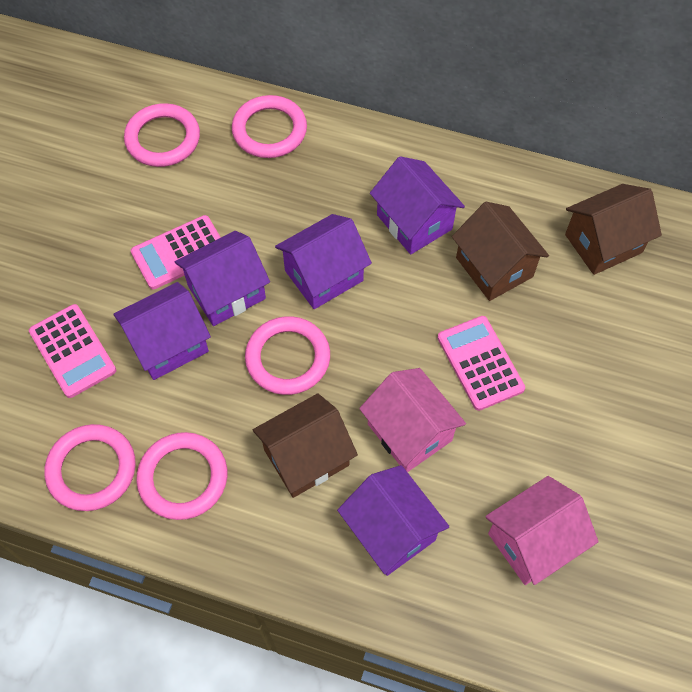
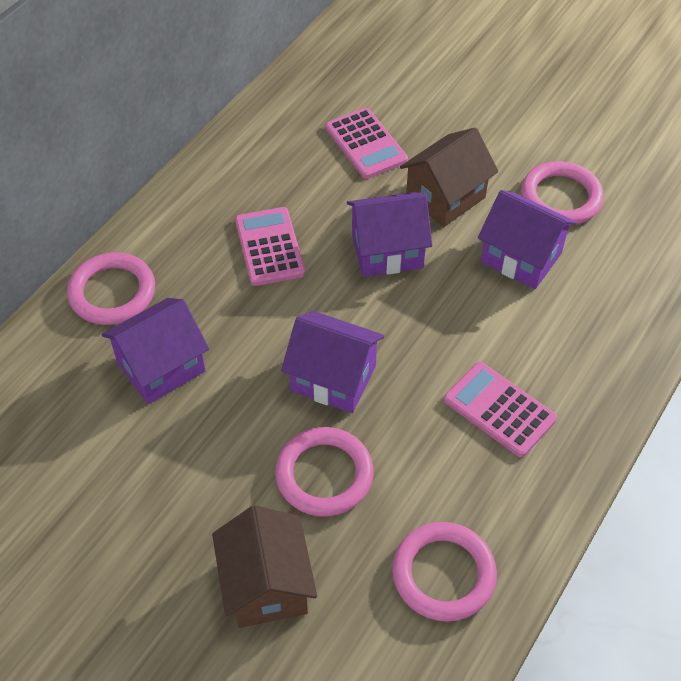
brown house: [253,393,358,498] [452,202,549,301] [565,184,662,275] = 3 -> [212,505,317,628] [400,128,498,227] = 2
pink house: [359,368,466,472] [485,476,598,585] = 2 -> none = 0
pink ring: [45,424,136,511] [124,103,200,167] [136,432,227,520] [232,95,307,158] [245,316,330,395] = 5 -> [67,252,155,325] [275,427,374,516] [392,522,497,622] [521,161,603,225] = 4
purple house: [113,282,211,380] [175,231,270,326] [275,214,372,309] [337,465,449,576] [370,156,465,254] = 5 -> [102,298,209,404] [281,311,384,413] [347,192,432,277] [478,190,577,289] = 4

